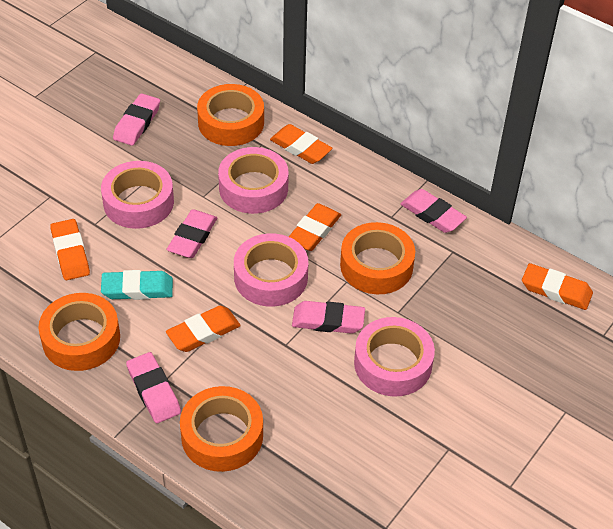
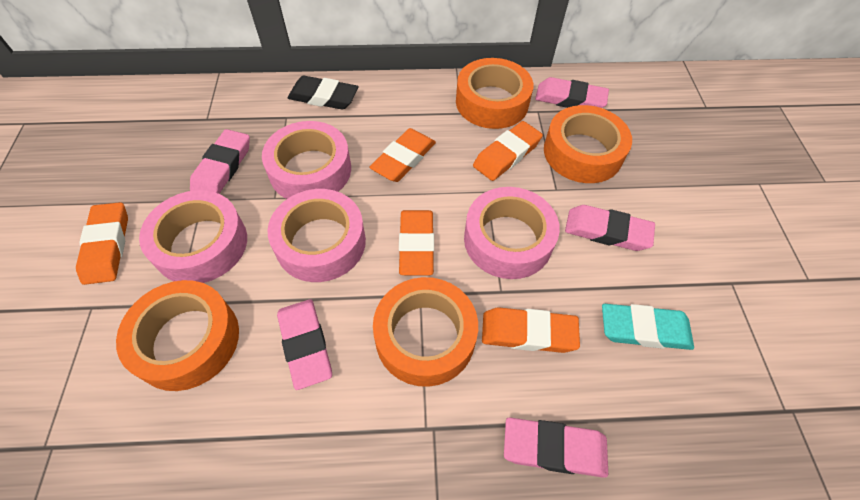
black eraser: none = 0 -> [288,76,359,110] = 1

